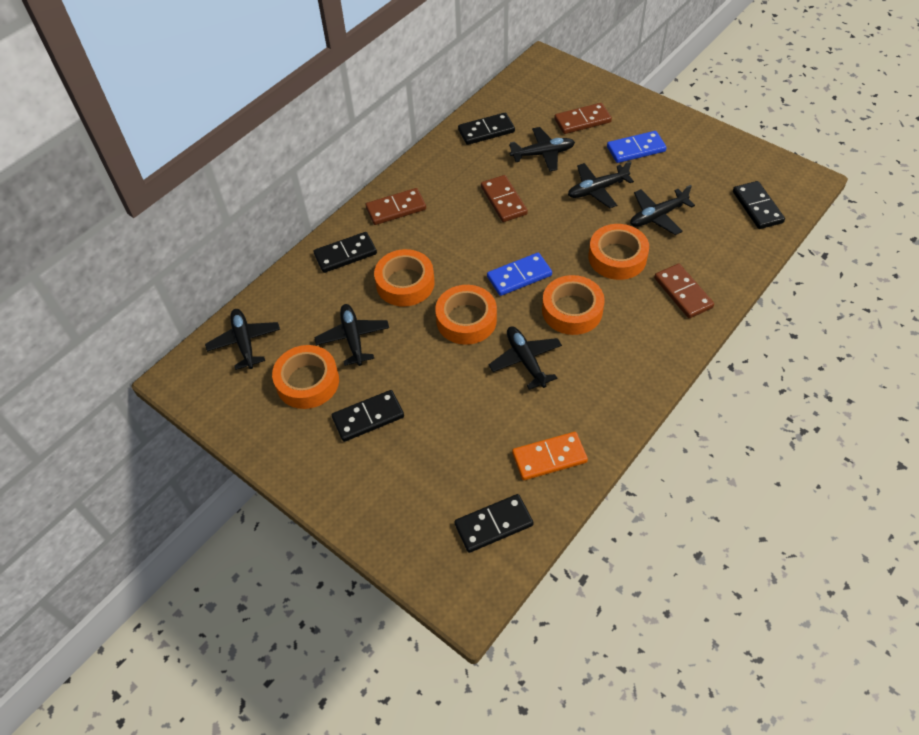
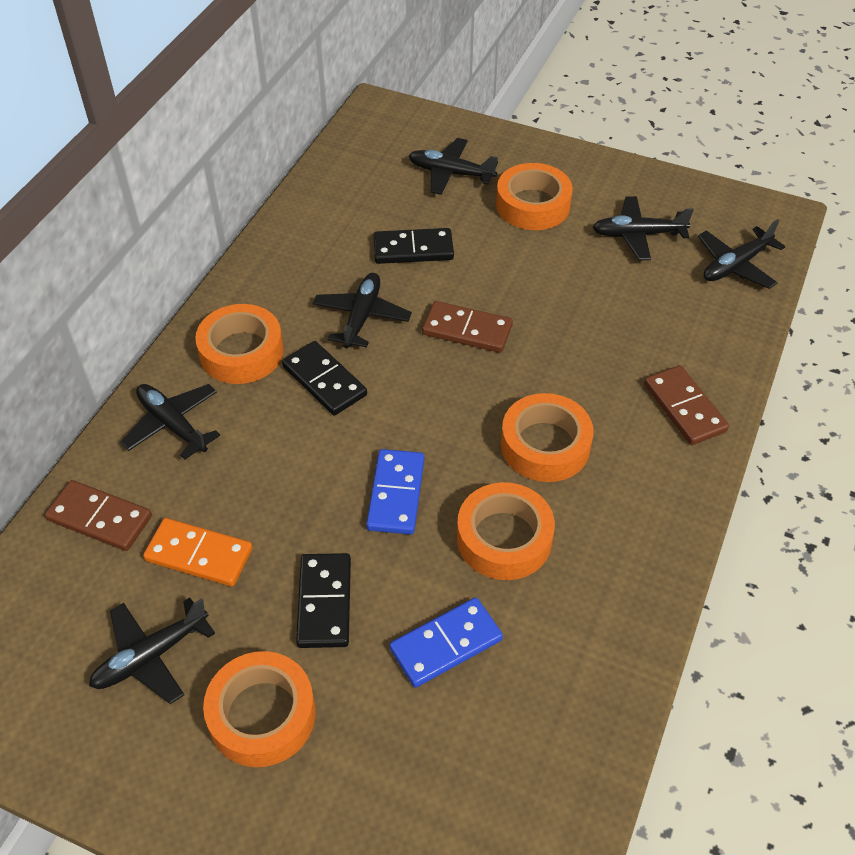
black domino: [313,232,377,273] [332,390,404,442] [454,494,534,553] [458,113,515,145] [733,181,785,229] = 5 -> [282,341,367,415] [296,553,351,648] [373,228,454,264] = 3
brown domino: [366,188,426,225] [481,175,528,222] [554,103,612,134] [654,264,714,318] = 4 -> [45,480,152,551] [422,301,513,353] [644,365,729,445] = 3

